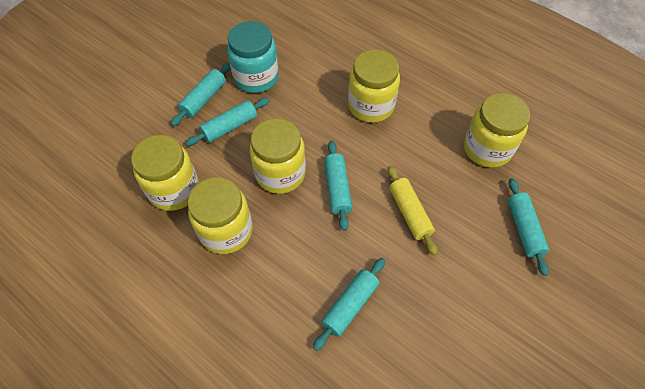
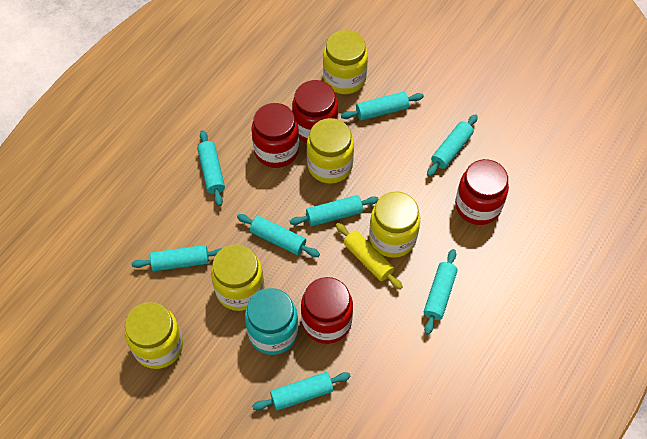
red jar: none = 0 -> [251,103,299,168] [292,80,338,143] [301,277,353,344] [455,159,509,225] = 4
turquoise rolling pin: [171,63,231,126] [185,98,270,146] [313,258,385,351] [324,141,352,231] [508,178,549,276] = 5 -> [131,245,222,271] [197,130,225,206] [237,214,320,257] [252,372,351,411] [290,195,379,226] [341,92,424,121] [424,249,457,335] [427,114,478,177] = 8

